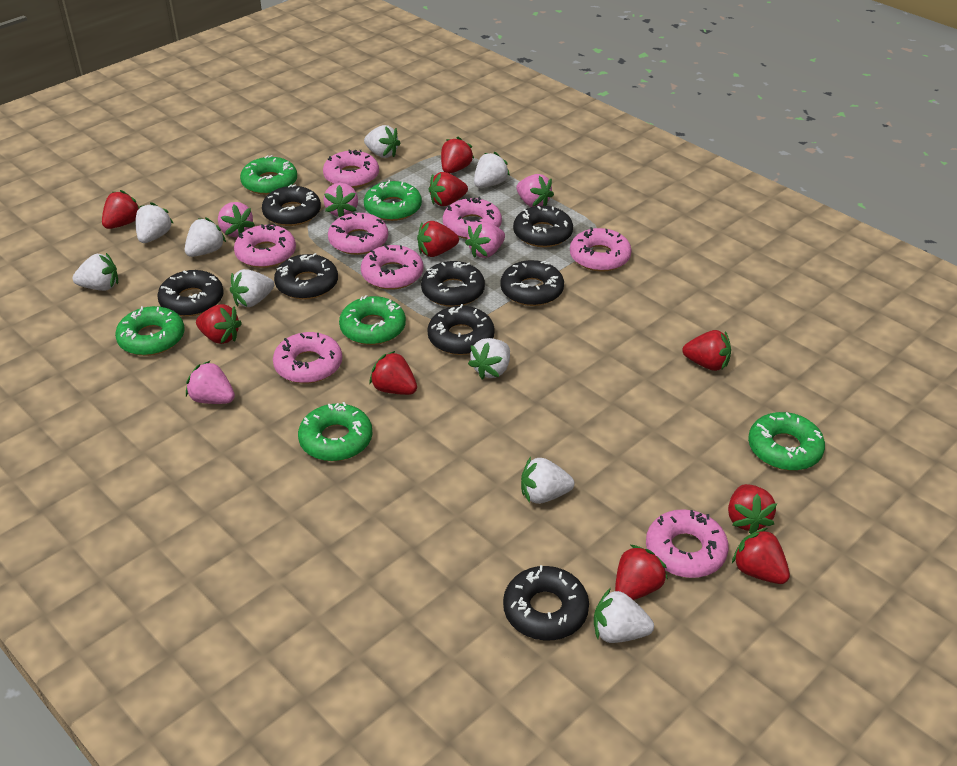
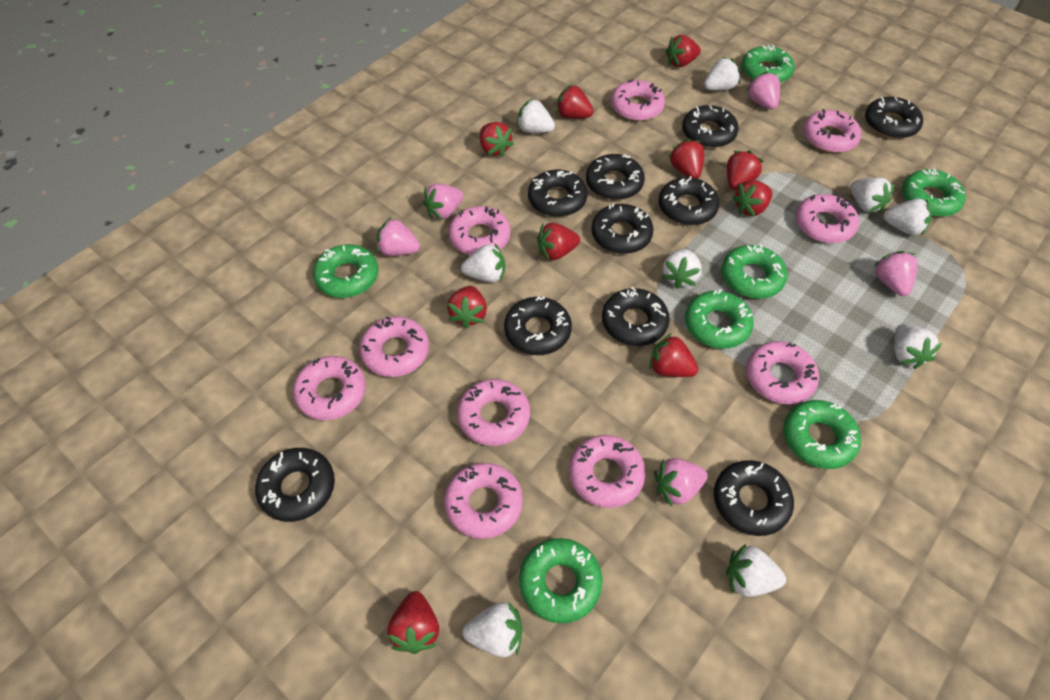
black donut: [157,270,224,316] [262,184,321,226] [274,253,338,300] [421,261,485,307] [427,304,495,355] [500,260,564,306] [503,565,589,641] [513,206,573,247] = 8 -> [255,448,335,522] [504,296,572,355] [528,170,587,217] [586,154,645,200] [591,203,654,254] [602,287,670,346] [659,176,719,225] [682,105,739,148] [714,460,794,536] [865,97,923,139] = 10
green donut: [115,306,185,356] [240,155,297,195] [298,402,373,461] [339,295,406,345] [364,180,422,221] [748,412,825,471] = 6 -> [313,244,378,298] [519,538,603,623] [685,290,754,349] [721,244,787,299] [742,45,795,83] [784,400,861,469] [902,168,966,217] = 7
pink donut: [234,224,296,268] [273,332,342,383] [323,150,379,188] [328,212,388,255] [361,245,423,290] [443,197,502,239] [570,227,632,271] [646,509,729,578] = 8 -> [293,356,366,420] [359,316,429,377] [444,463,523,539] [449,206,510,255] [457,379,530,446] [569,435,646,508] [611,79,665,121] [746,341,819,404] [795,194,859,243] [803,109,861,153] = 10

